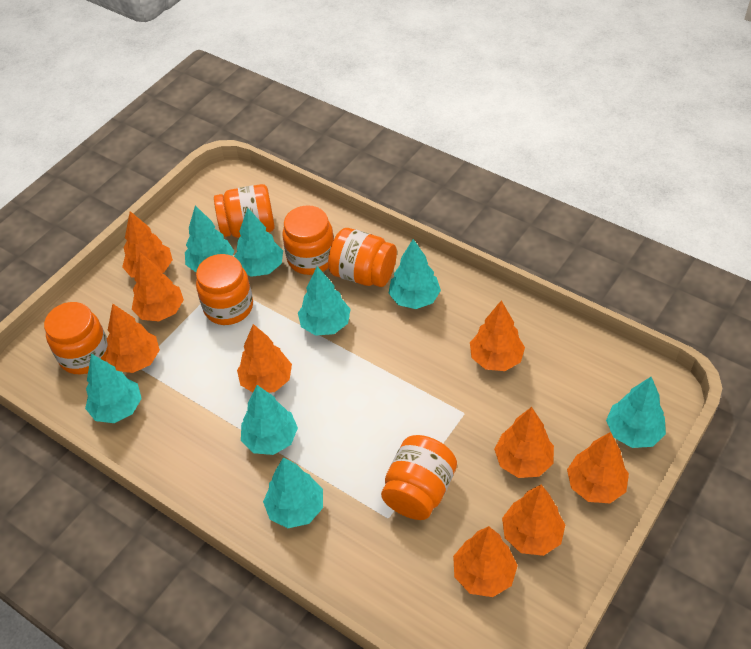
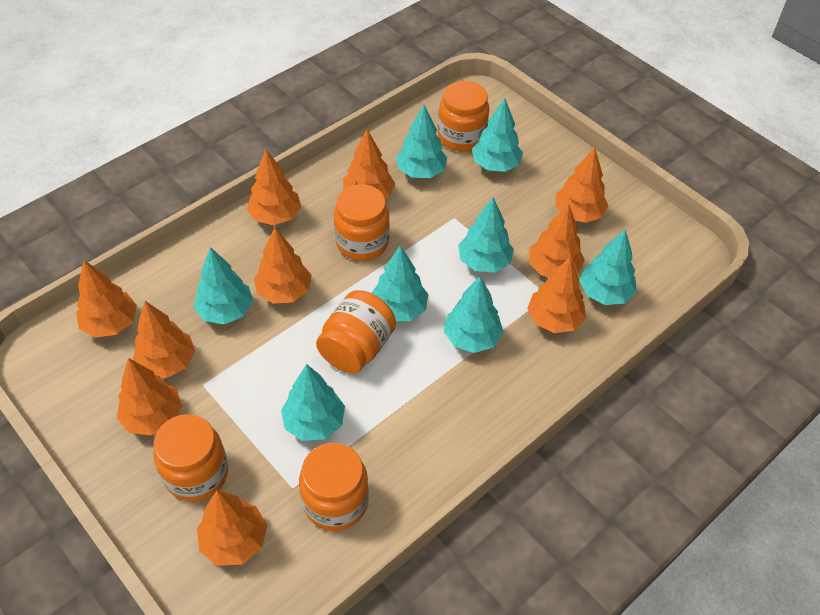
orange jar: [44,302,108,374] [196,254,253,325] [214,184,275,238] [283,205,334,275] [328,228,397,287] [381,435,457,520] = 6 -> [153,414,228,502] [299,443,369,531] [316,290,396,374] [334,184,390,261] [438,81,489,152] = 5
orange tree: [105,304,160,373] [122,211,173,278] [132,253,184,322] [237,324,292,393] [453,526,518,597] [470,300,525,371] [494,407,554,478] [502,485,565,556] [567,432,629,503] = 9 -> [76,260,137,338] [117,358,182,435] [133,301,195,378] [197,490,267,566] [247,149,301,225] [254,227,312,304] [343,129,395,199] [527,257,586,333] [529,204,585,277] [555,148,608,223] = 10

